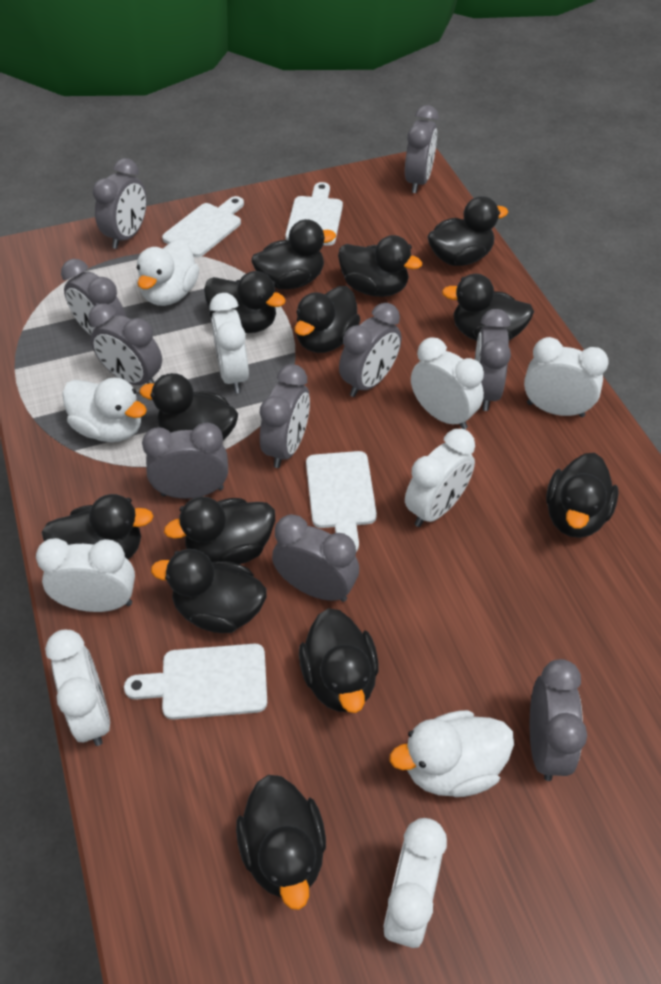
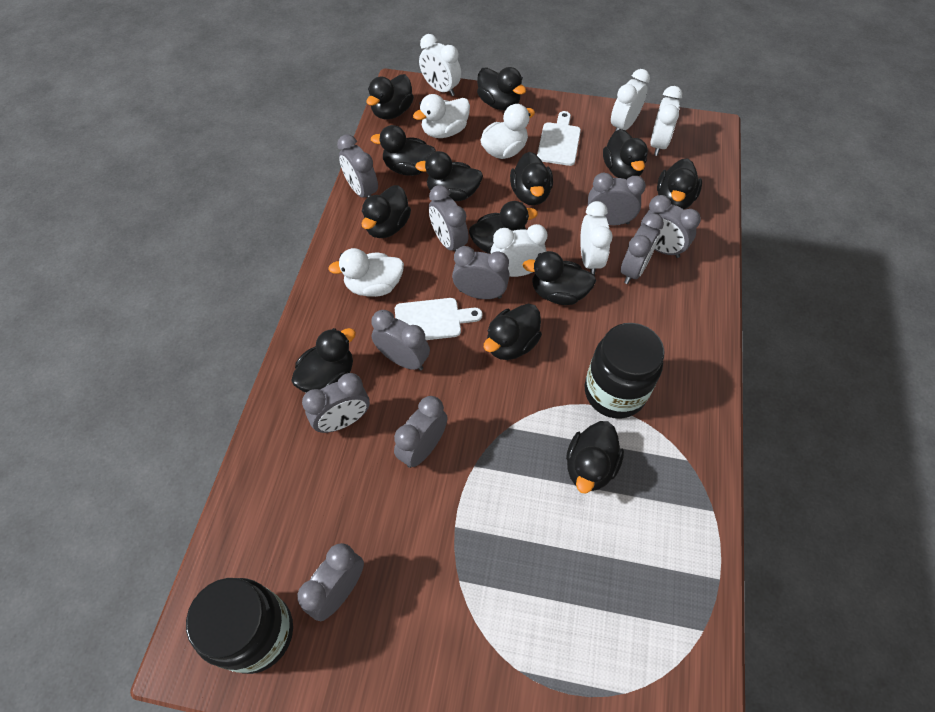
black jar: none = 0 -> [186,578,293,674] [585,323,665,419] = 2
white clock: [36,538,135,612] [45,630,110,746] [209,293,249,393] [383,818,447,948] [405,429,475,527] [411,338,484,429] [524,337,609,417] = 7 -> [419,34,461,96] [491,224,547,277] [580,201,613,275] [611,69,650,131] [650,86,683,156] = 5
white cutting board: [124,644,267,720] [162,196,244,257] [285,182,343,246] [306,451,377,552] = 4 -> [395,298,482,340] [537,111,581,166] = 2

